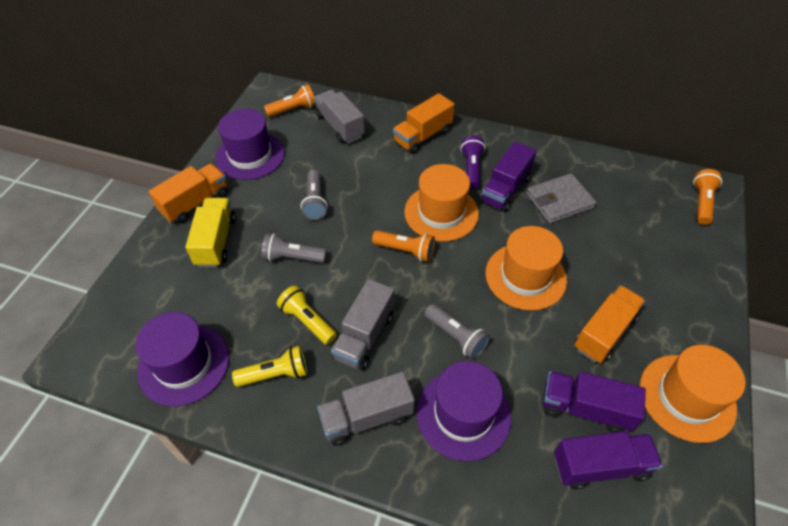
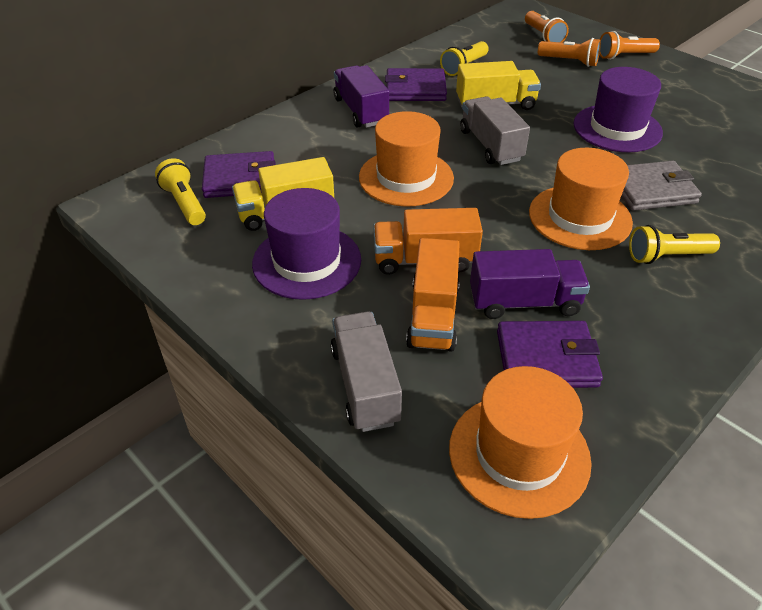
grey flashlight: [262,233,327,263] [300,170,328,220] [425,304,490,359] = 3 -> none = 0
grey truck: [314,90,365,143] [317,372,415,446] [331,279,394,370] = 3 -> [330,311,402,432] [460,96,530,165] = 2
orange truck: [148,164,228,223] [393,93,455,154] [574,285,646,363] = 3 -> [373,208,483,275] [406,238,460,352] = 2
purple flashlight: [461,136,485,189] = 1 -> none = 0
purple hat: [135,312,229,406] [215,109,285,180] [416,361,512,461] = 3 -> [252,188,361,300] [573,67,663,152] = 2
purple truck: [480,141,537,212] [543,371,646,433] [554,431,663,490] = 3 -> [334,65,389,128] [470,249,590,319] = 2
purple wallet: none = 0 -> [202,151,276,198] [385,68,447,101] [497,321,603,388] = 3
yellow flashlight: [232,346,307,387] [277,285,337,345] = 2 -> [155,158,206,225] [440,41,489,76] [629,225,720,264] = 3
yellow truck: [185,198,236,267] = 1 -> [232,157,334,231] [456,61,541,110] = 2

